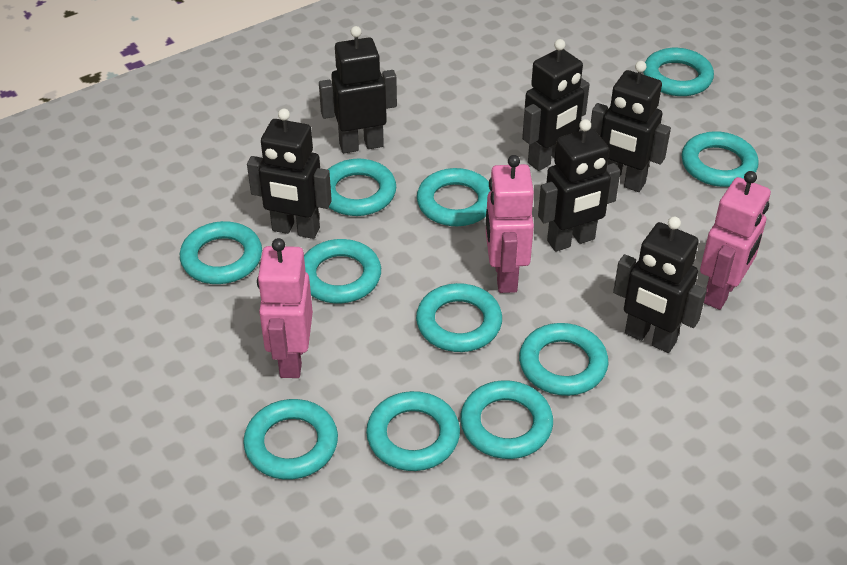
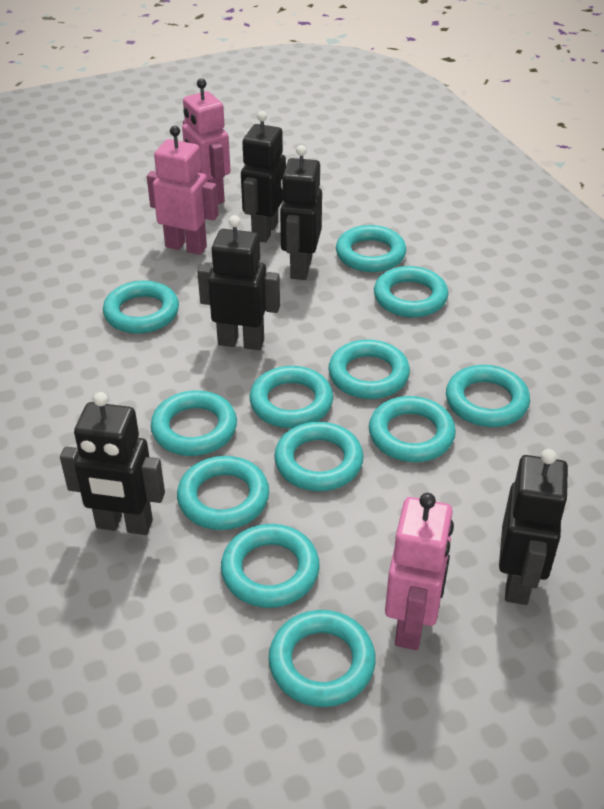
black robot: [247,109,332,239] [319,26,397,153] [522,39,590,171] [538,119,620,252] [591,61,671,192] [613,217,707,353] = 6 -> [60,392,165,535] [197,215,280,350] [241,111,286,243] [280,145,322,280] [499,449,569,605] = 5
turquoise ring: [180,221,262,284] [243,399,338,480] [304,239,381,303] [327,159,396,216] [366,391,460,471] [416,283,502,352] [417,168,490,226] [460,380,553,459] [519,323,608,396] [643,48,714,96] [682,131,759,187] = 11 -> [103,281,179,334] [151,390,237,456] [177,456,269,530] [221,524,320,608] [250,366,333,428] [268,610,376,707] [274,422,364,491] [328,339,410,399] [336,225,406,272] [369,396,456,462] [374,266,448,317] [446,365,530,427] = 12

